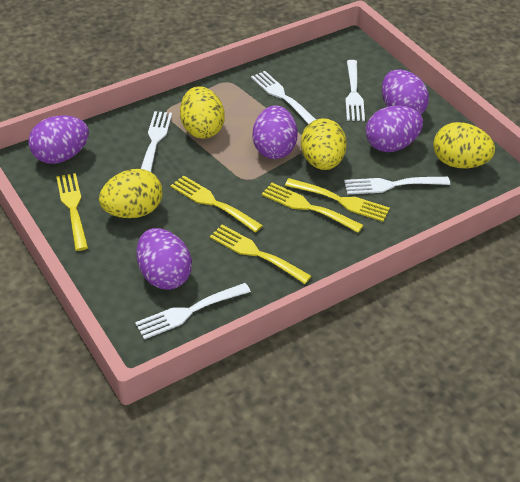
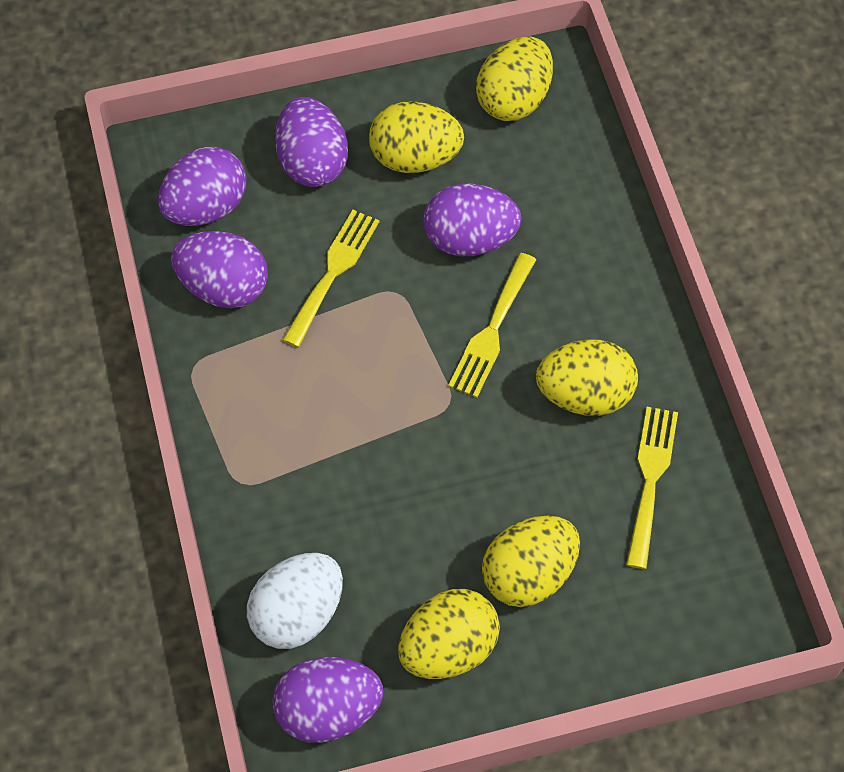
white egg: none = 0 -> [247,553,343,649] = 1
white fork: [135,283,251,340] [141,111,172,172] [251,71,316,124] [344,177,450,195] [345,60,365,121] = 5 -> none = 0
yellow egg: [99,169,163,218] [180,86,225,139] [301,118,347,170] [433,122,495,168] = 4 -> [369,102,464,173] [398,589,500,679] [476,37,553,121] [482,516,580,607] [536,339,638,416] = 5
yellow fork: [56,173,88,251] [171,175,263,232] [210,225,312,284] [262,183,364,233] [285,178,390,222] = 5 -> [282,210,380,347] [448,253,537,398] [626,407,678,569] = 3

